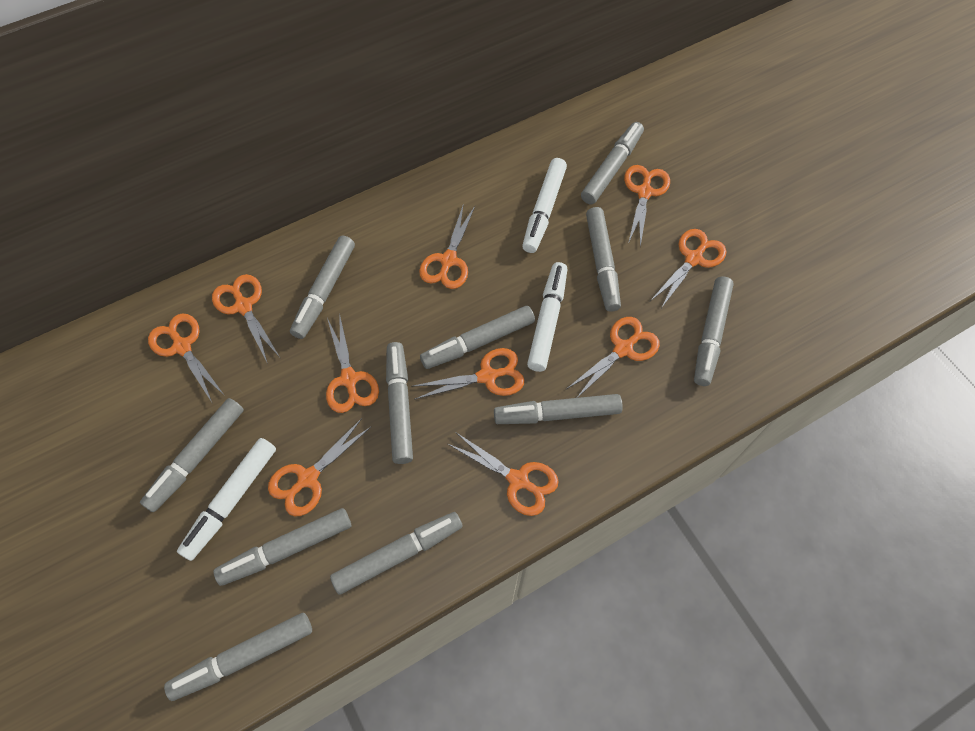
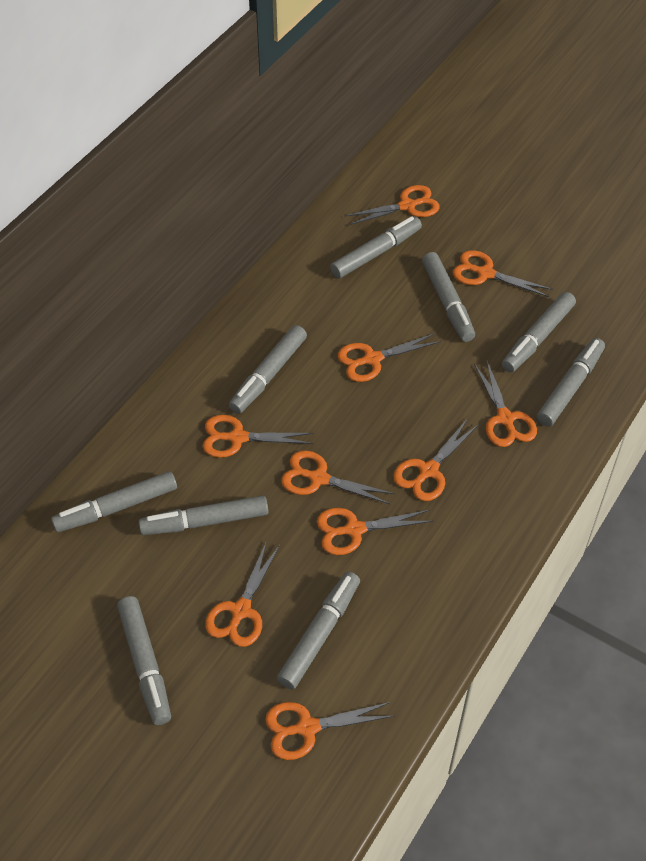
grey marker: [140,398,244,512] [164,613,312,701] [214,508,351,586] [290,236,355,339] [330,512,463,595] [386,342,413,464] [420,306,535,369] [494,394,623,424] [581,122,644,204] [586,207,621,312] [694,276,734,386] = 11 -> [51,471,177,532] [117,596,171,725] [139,496,268,535] [229,325,307,414] [277,572,360,690] [330,216,422,278] [422,252,475,342] [502,292,576,372] [537,338,605,426] = 9
white marker: [177,438,276,561] [522,158,567,253] [527,262,567,372] = 3 -> none = 0

